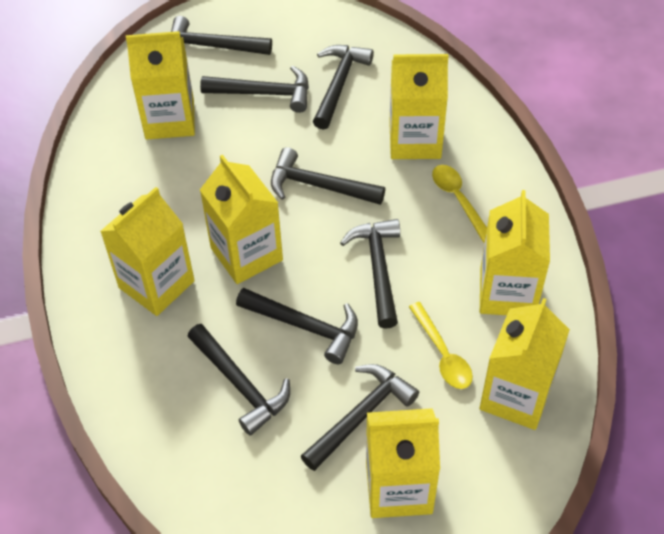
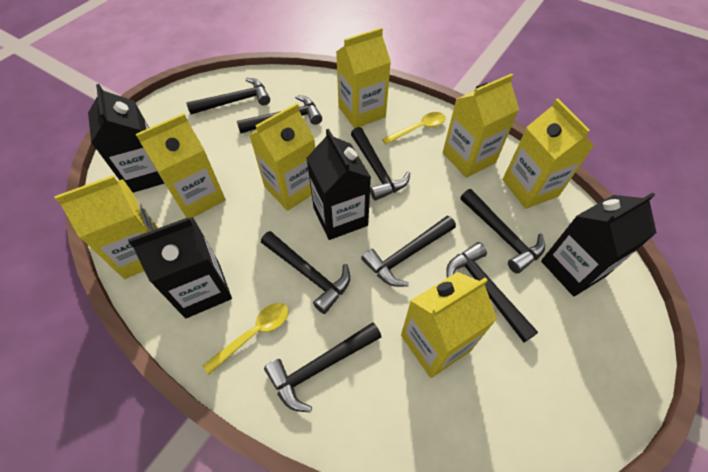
black carton: none = 0 -> [88,84,165,193] [128,217,232,318] [306,129,371,240] [541,193,657,296] = 4

